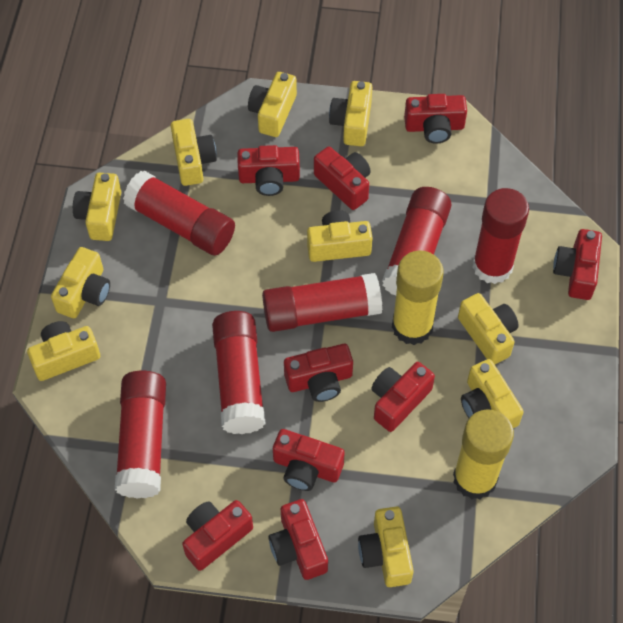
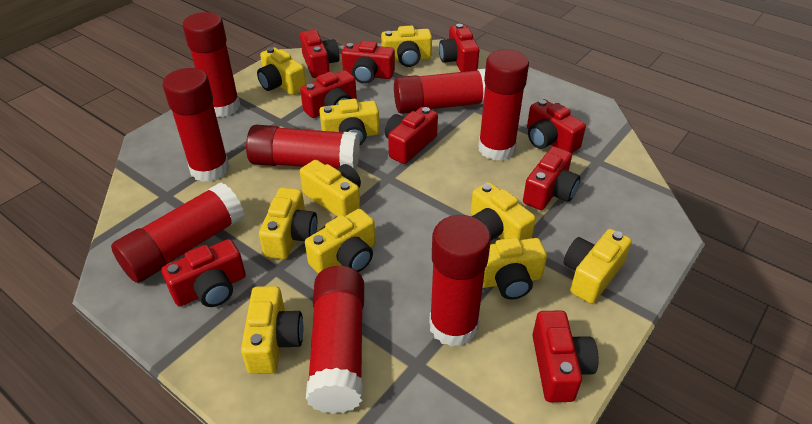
red glue stick: [115,371,166,499] [123,171,235,256] [212,311,266,434] [262,273,382,332] [382,187,452,296] [472,188,529,284] = 6 -> [111,182,244,283] [163,68,230,182] [183,12,240,117] [246,125,360,170] [306,266,364,414] [394,69,485,114] [429,215,491,347] [478,49,529,161] = 8
yellow glue stick: [392,250,444,345] [453,409,514,500] = 2 -> none = 0

